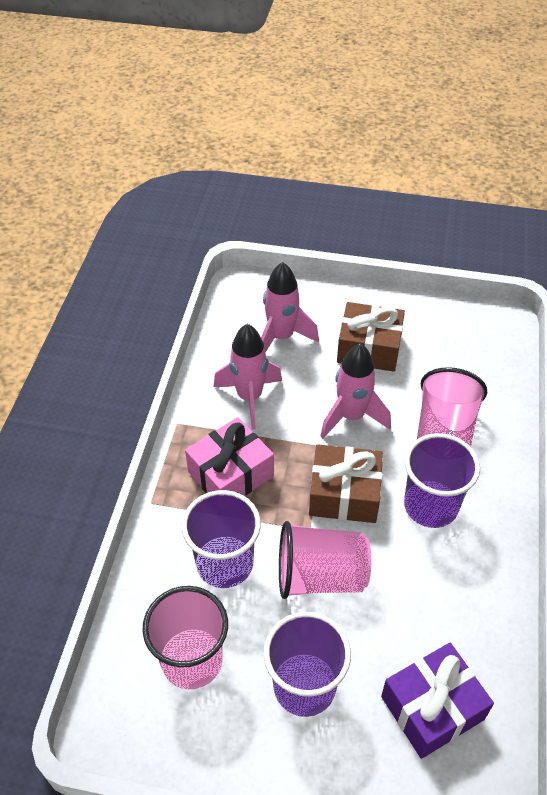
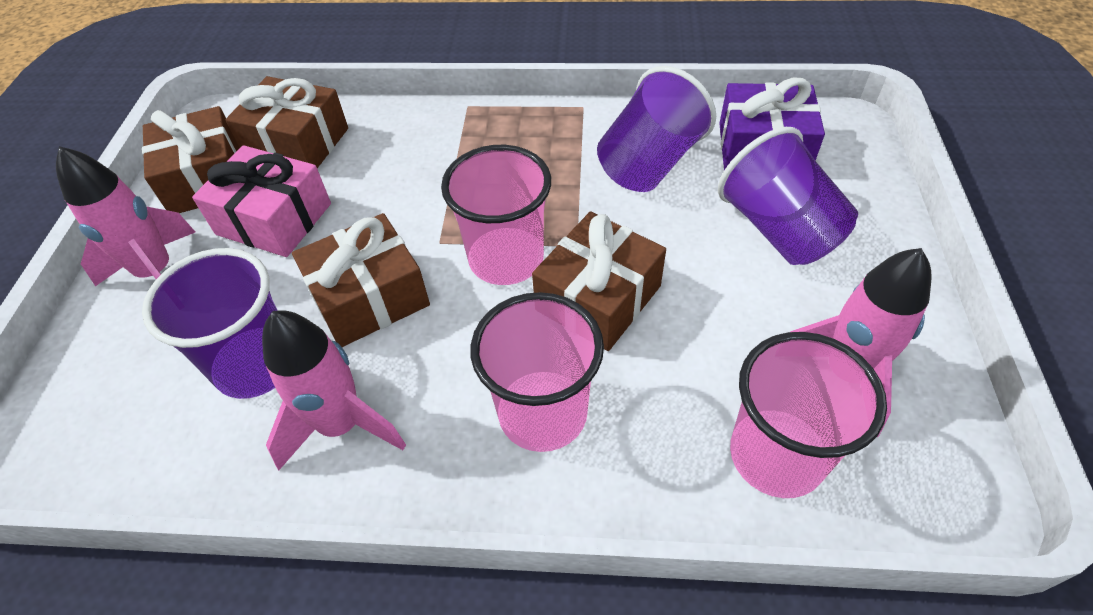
brown gift: [309,444,383,523] [337,302,405,372] = 2 -> [142,106,240,213] [225,76,348,168] [292,213,430,347] [532,211,666,351] = 4

